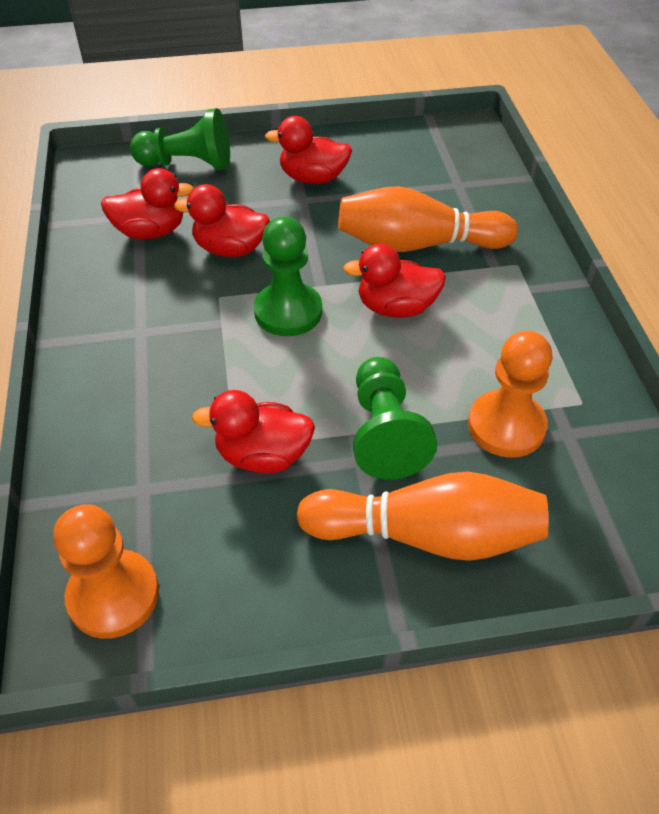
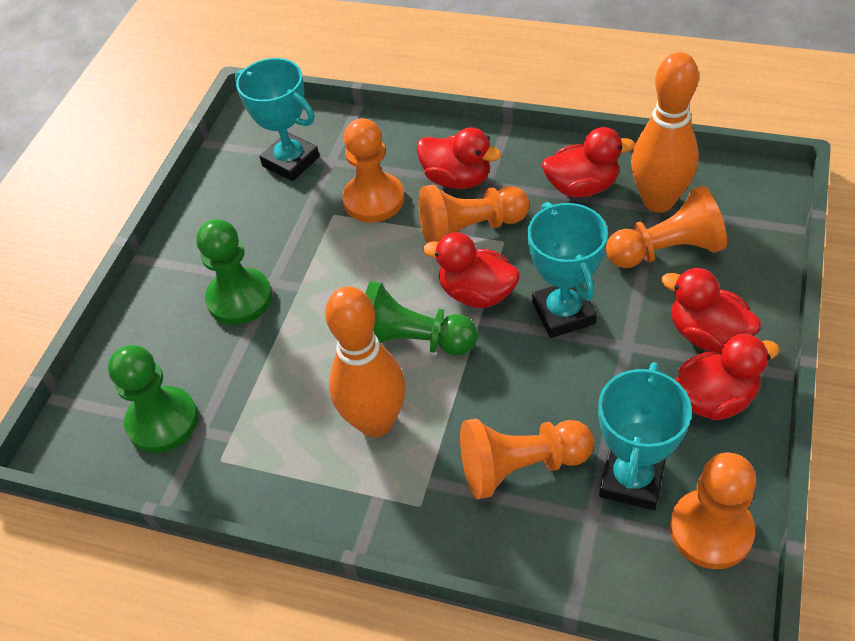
orange pawn: [53,504,159,639] [468,331,552,458] = 2 -> [342,118,404,222] [418,185,530,243] [460,419,594,499] [606,185,727,268] [670,452,756,569] = 5
turquoise trophy: none = 0 -> [235,58,319,181] [528,202,608,338] [598,362,692,510] = 3

